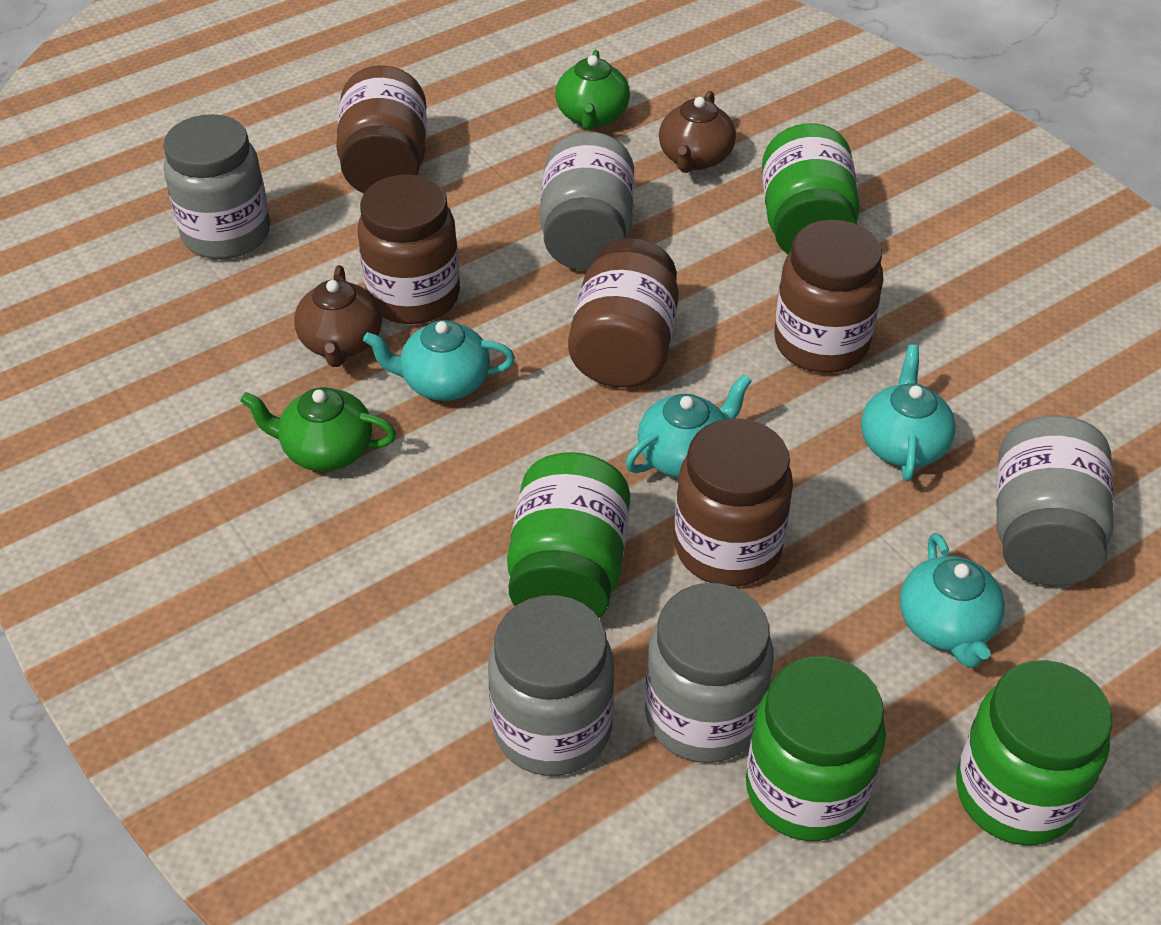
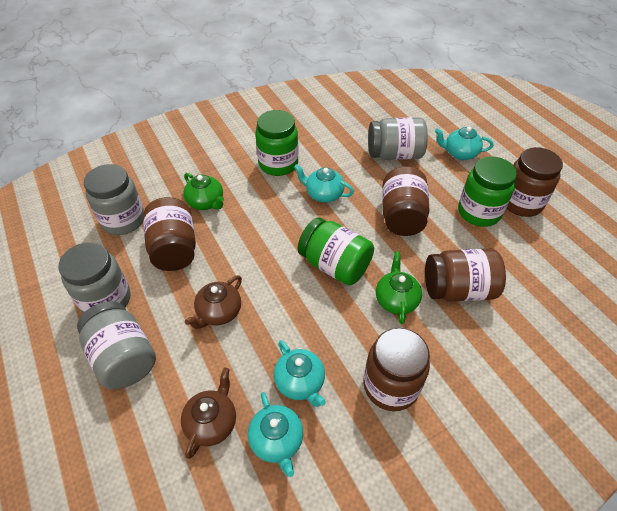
green jar: [507,452,630,618] [746,656,886,841] [762,123,860,254] [956,660,1112,845] = 4 -> [255,110,298,176] [298,217,374,285] [458,156,517,227] = 3
grey jar: [163,114,270,259] [488,595,614,776] [540,132,634,270] [645,583,774,763] [996,416,1114,586] = 5 -> [58,242,131,313] [77,301,156,389] [84,164,144,235] [368,117,428,160] = 4

